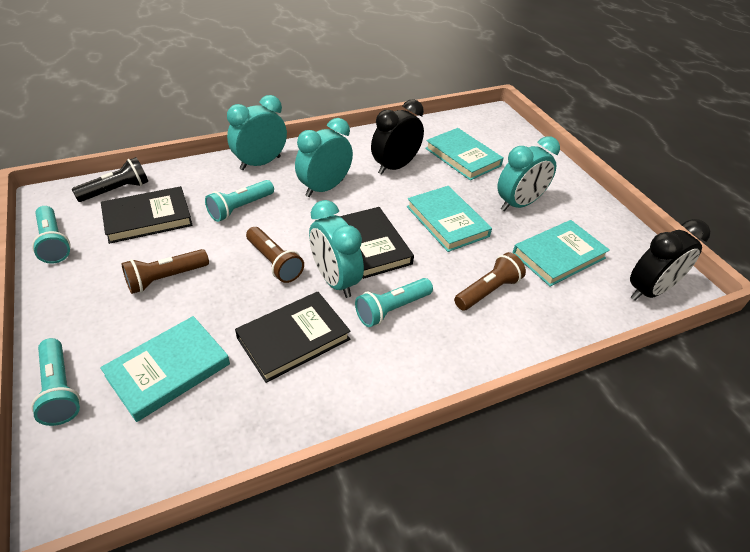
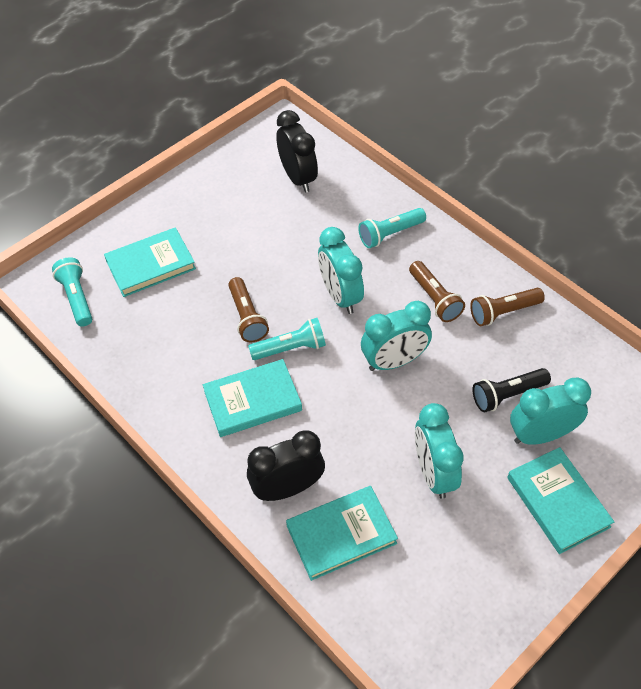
black book: [101,186,193,244] [235,291,351,383] [339,207,414,279] = 3 -> none = 0
turquoise flashlight: [31,338,80,426] [32,206,70,264] [205,180,274,222] [355,278,433,327] = 4 -> [52,257,92,326] [248,318,326,360] [358,208,426,248] = 3

